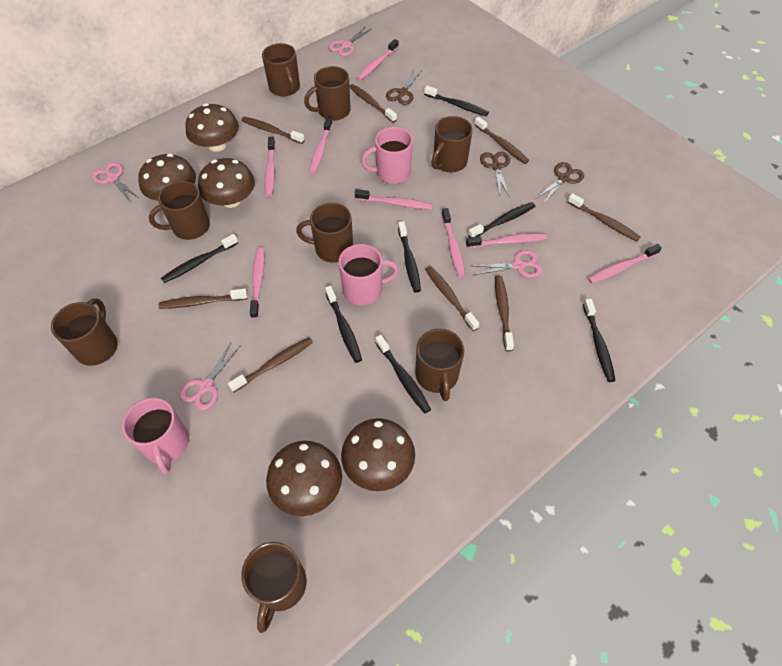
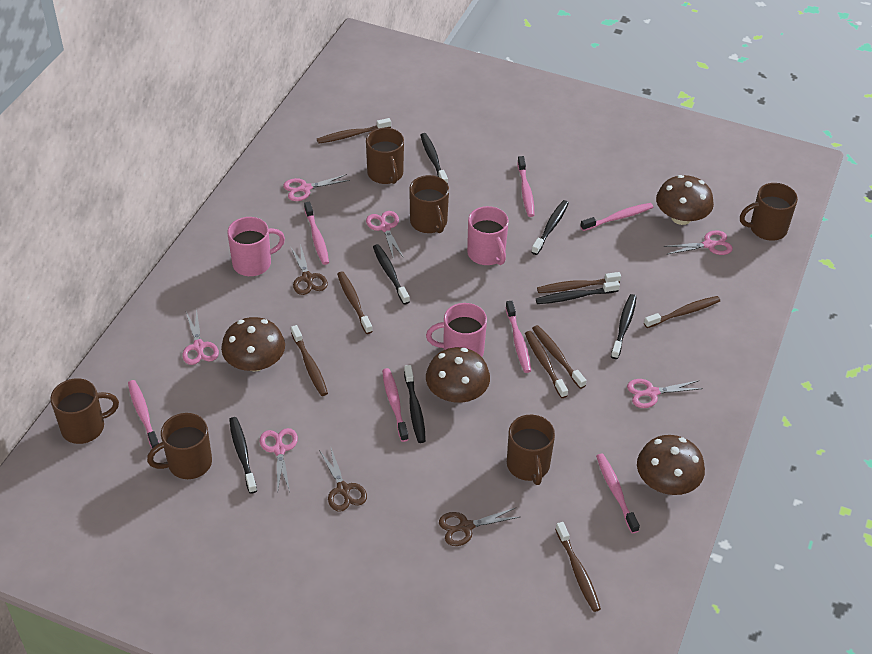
brown mug: [51,299,118,366] [149,181,210,240] [241,542,307,633] [262,43,300,97] [296,203,353,263] [304,66,351,120] [416,329,465,401] [432,116,473,172] = 8 -> [50,378,119,444] [147,413,212,479] [366,128,404,184] [409,175,449,233] [507,415,555,485] [740,183,798,241] = 6
brown mushroom: [138,154,196,201] [185,103,239,152] [198,158,255,208] [266,441,342,516] [341,418,415,491] = 5 -> [221,317,285,371] [426,347,490,403] [637,435,705,495] [656,175,714,225] = 4
pink scissors: [92,162,139,203] [180,342,240,410] [329,26,371,56] [473,250,542,278] = 4 -> [182,309,219,365] [260,428,298,492] [283,174,350,201] [366,211,404,259] [627,379,703,408] [663,230,733,255] = 6
pink toothbrush: [250,247,265,319] [265,137,276,197] [309,117,333,174] [355,189,433,210] [357,39,399,80] [441,208,465,278] [466,233,547,248] [588,244,662,284] = 8 -> [128,380,159,449] [304,201,329,265] [382,368,409,442] [505,301,531,373] [517,156,534,217] [580,203,653,231] [596,454,640,533] = 7

